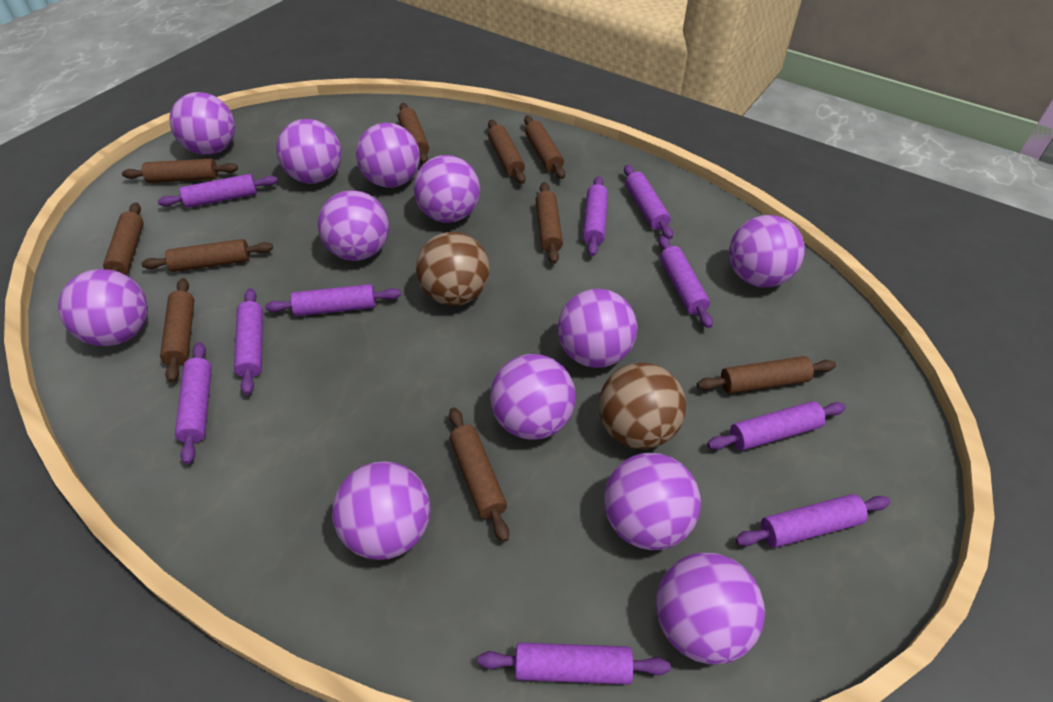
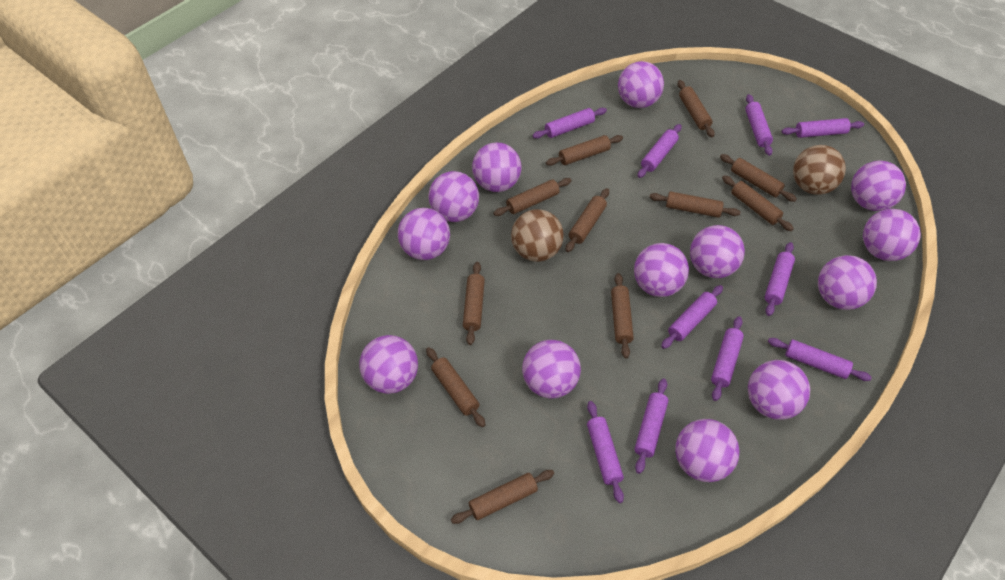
brown rolling pin: [103,203,143,275] [122,159,238,183] [141,239,273,272] [160,278,194,382] [398,103,429,164] [449,407,509,542] [488,120,526,184] [524,116,565,179] [536,182,563,264] [697,356,836,394] = 10 -> [426,347,485,427] [451,470,554,524] [463,262,485,345] [493,178,571,216] [546,135,623,166] [565,188,609,252] [611,273,634,358] [649,191,740,218] [678,80,715,137] [720,154,797,202] [722,175,794,231] = 11
purple ball: [58,269,148,346] [170,92,235,155] [276,119,342,184] [318,190,389,261] [332,461,431,560] [356,123,420,188] [414,155,480,223] [490,354,576,440] [558,289,637,368] [604,453,701,550] [656,552,765,665] [729,215,805,287] = 12 -> [359,335,418,394] [398,208,450,260] [428,171,479,222] [472,142,522,192] [522,340,581,399] [618,61,664,108] [634,243,689,297] [675,419,740,482] [690,225,745,278] [748,360,810,420] [818,255,877,310] [851,161,906,211] [863,209,921,261] = 13

